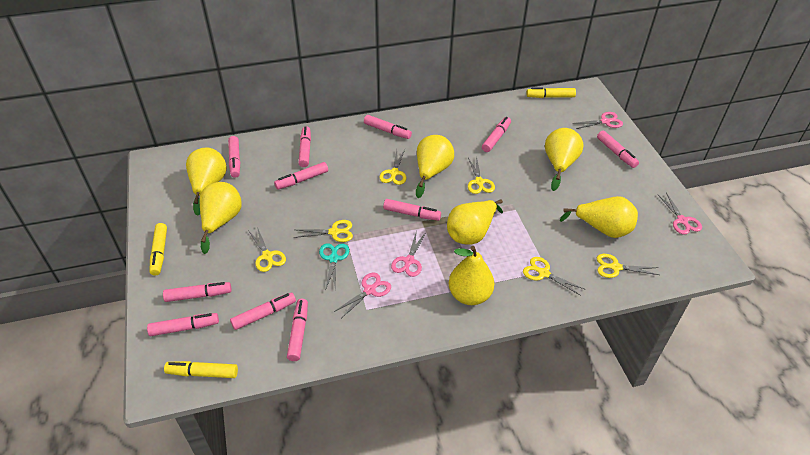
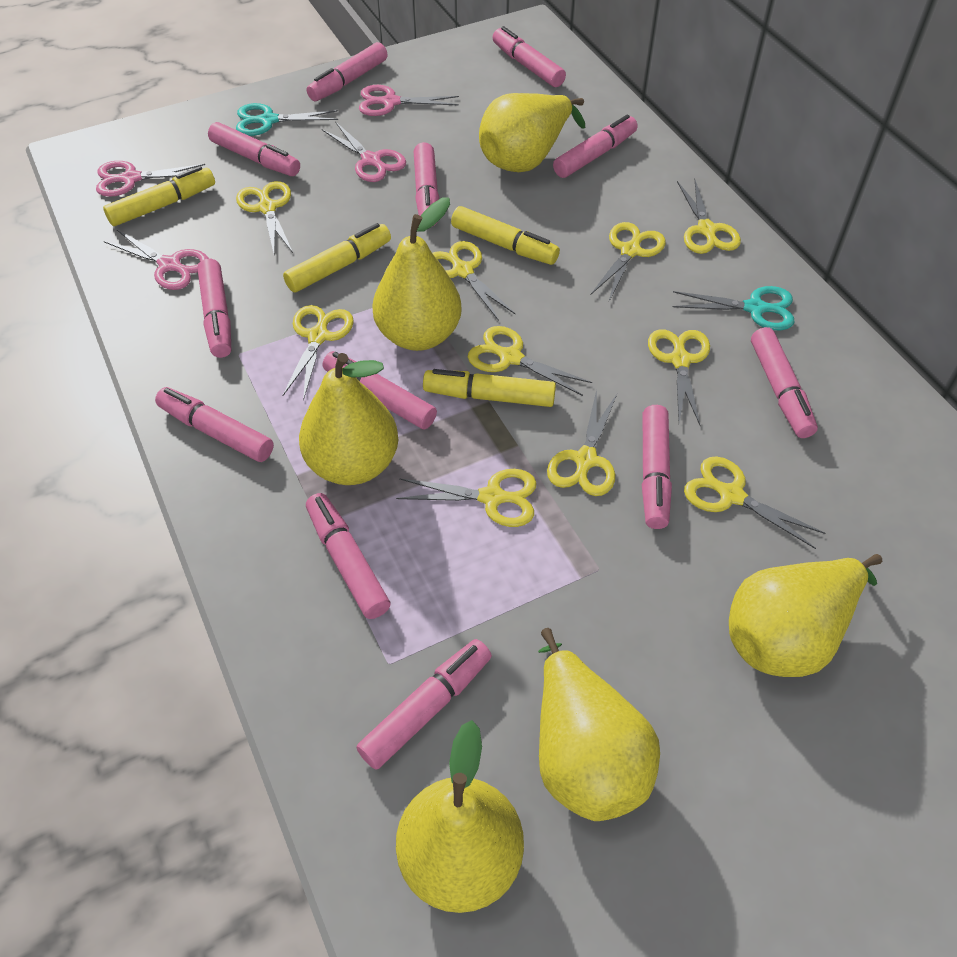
pink marker: [147,313,219,336] [163,282,231,302] [228,136,240,178] [230,292,296,330] [274,162,328,190] [287,299,308,361] [299,126,311,167] [364,115,412,139] [383,199,441,221] [482,117,511,152] [597,131,639,168] = 11 -> [155,387,274,462] [197,259,231,358] [208,122,300,176] [306,493,390,619] [307,42,388,101] [323,351,437,430] [356,639,492,770] [414,142,439,227] [493,26,566,87] [553,115,638,178] [642,405,672,529] [751,327,818,438] = 12
turquoise scissors: [319,243,349,291] = 1 -> [236,103,338,136] [673,286,795,330] = 2
yellow marker: [149,223,167,276] [164,361,238,378] [526,87,576,98] = 3 -> [103,166,215,226] [283,223,391,292] [423,369,556,407] [451,206,560,265] = 4
yellow pear: [186,148,227,216] [199,182,242,254] [416,135,454,198] [447,199,503,245] [449,246,494,305] [545,128,584,191] [559,196,638,238] = 7 -> [299,353,398,485] [372,198,462,351] [396,720,524,913] [479,93,585,172] [538,628,660,821] [729,554,882,677] = 6
yellow scissors: [249,227,286,272] [294,220,353,242] [379,150,406,185] [468,156,495,194] [523,257,584,296] [597,254,659,278] = 6 -> [236,181,293,253] [282,305,354,401] [396,469,537,527] [433,241,515,321] [468,326,592,396] [547,390,617,496] [591,222,665,301] [648,329,710,427] [677,180,741,254] [684,456,825,549] = 10

